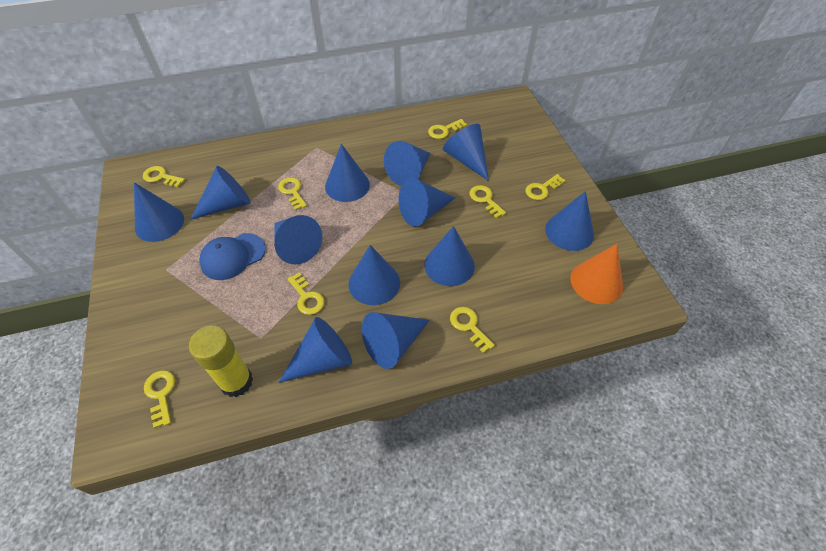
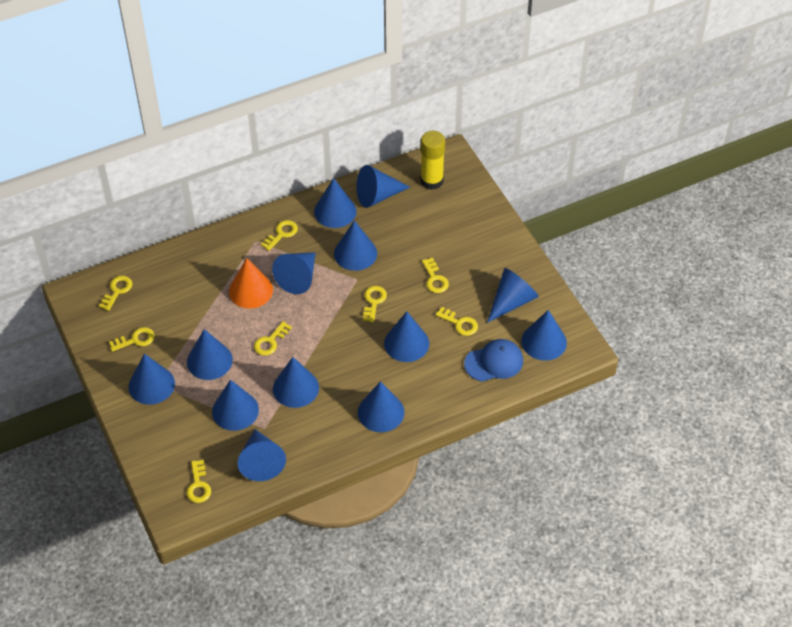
blue cone: [134,182,184,242] [190,166,251,220] [274,215,322,264] [278,317,352,383] [325,144,370,202] [349,245,400,305] [362,312,430,369] [384,141,431,186] [399,178,455,227] [424,226,475,286] [443,124,489,181] [545,191,594,251] = 12 -> [129,354,175,405] [187,329,233,380] [212,380,259,431] [238,429,286,481] [272,252,316,294] [273,357,319,408] [314,178,357,228] [334,220,377,271] [356,165,410,208] [358,381,405,432] [384,312,429,362] [487,268,539,323] [521,310,567,361] = 13

